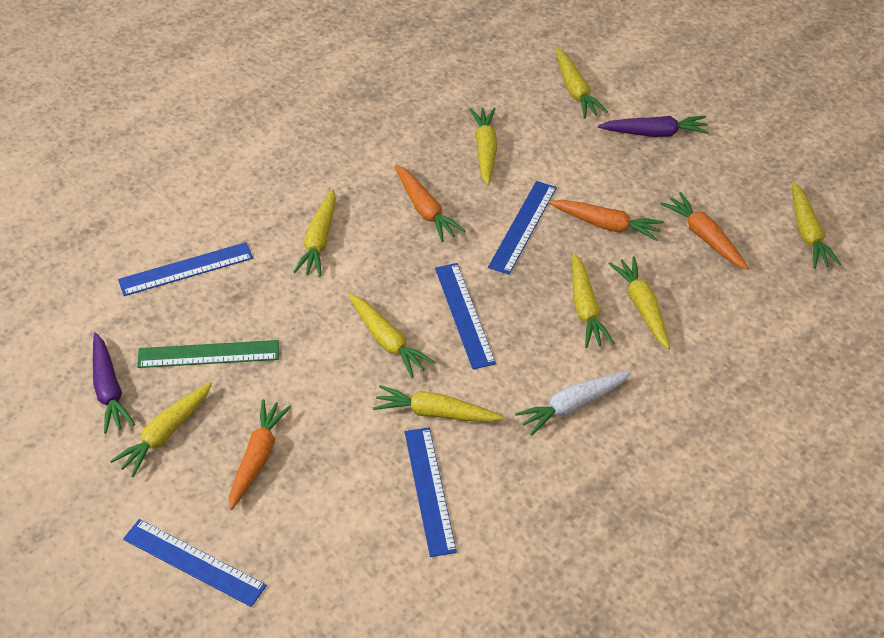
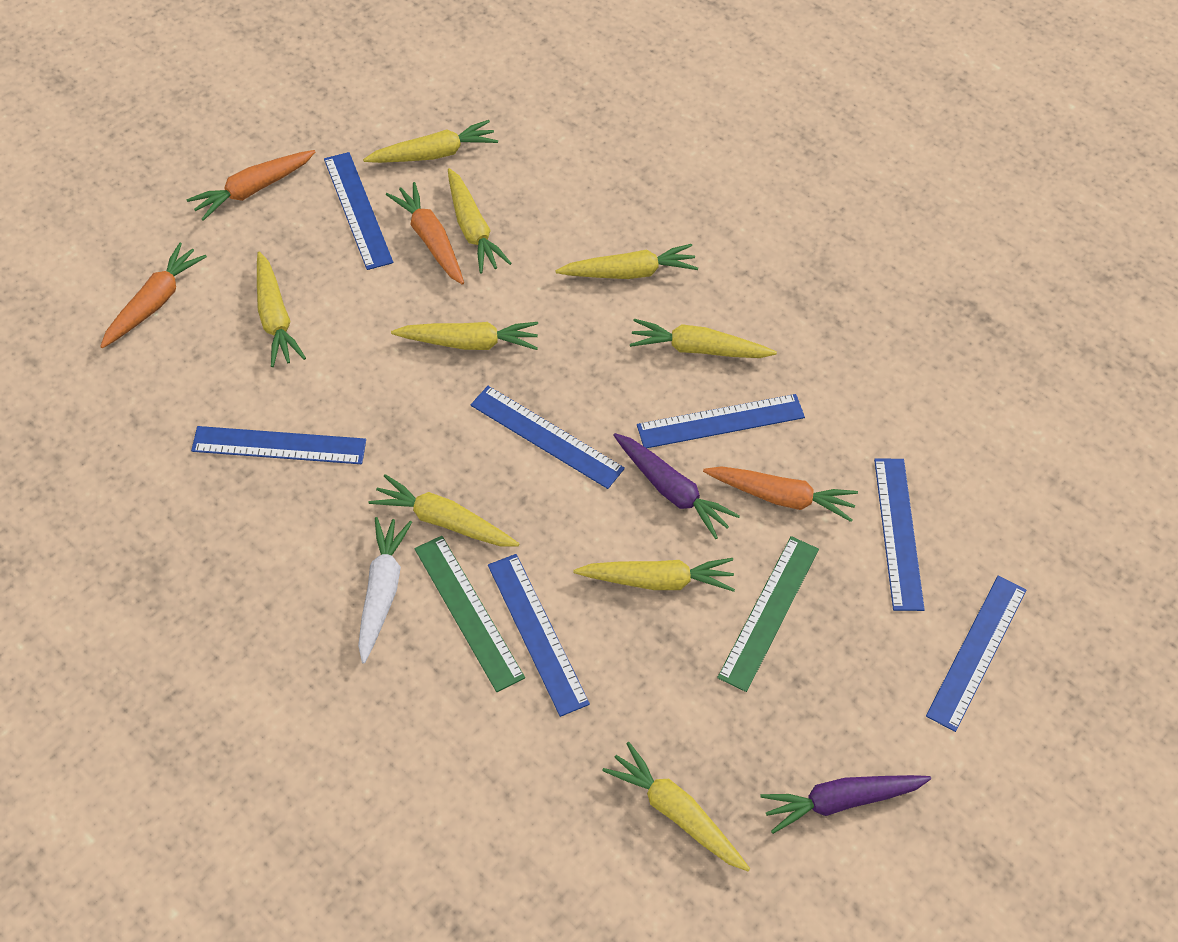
blue ruler: [118,242,253,296] [123,519,267,607] [405,427,457,557] [435,263,496,369] [488,181,557,274] = 5 -> [191,426,366,464] [324,152,393,270] [471,386,625,489] [488,554,590,717] [637,394,805,448] [874,458,925,611] [926,575,1026,732] = 7
green ruler: [137,340,279,368] = 1 -> [414,536,525,692] [717,536,819,692] = 2

